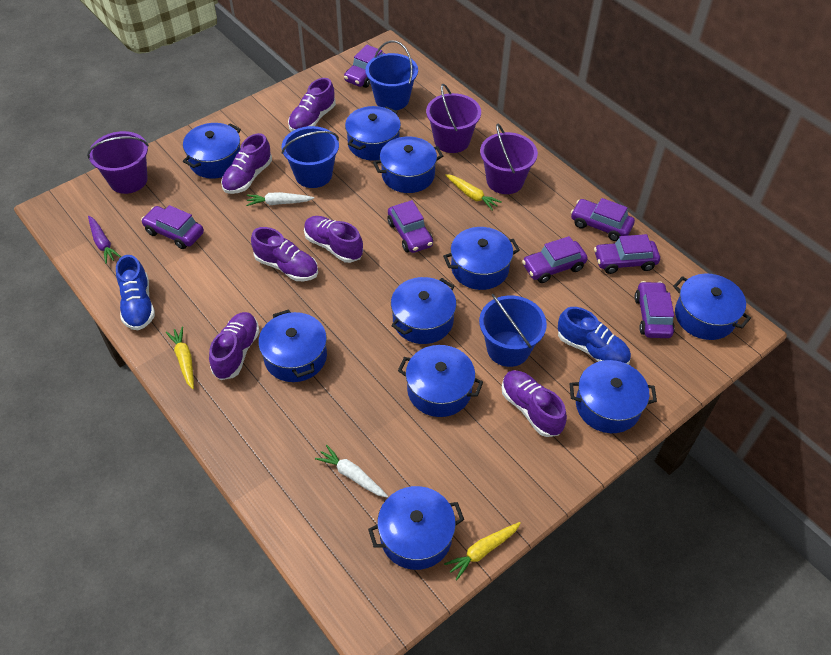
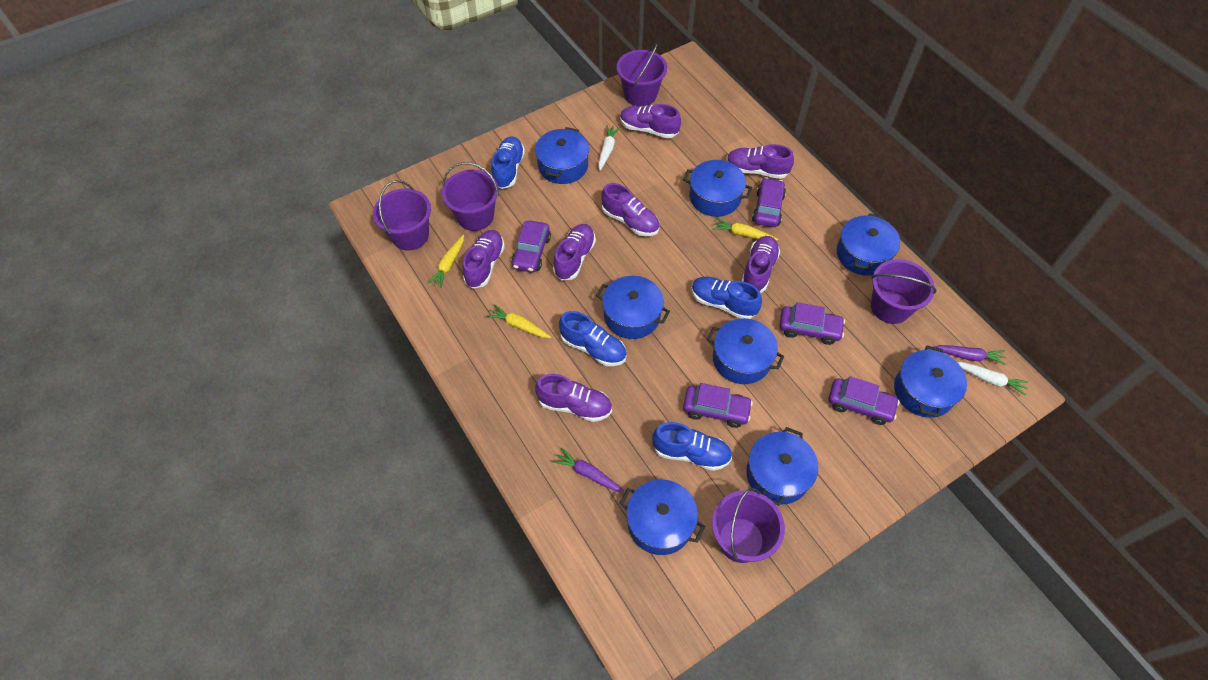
blue bucket: [281,126,339,188] [366,40,418,111] [479,294,547,367] = 3 -> none = 0
blue pot: [183,123,241,179] [258,309,327,382] [345,106,401,161] [368,486,464,570] [373,136,443,193] [391,277,456,344] [398,345,483,417] [443,227,520,290] [570,360,657,433] [673,274,751,340] = 10 -> [535,127,589,184] [596,276,670,339] [619,479,705,555] [683,160,752,217] [707,318,784,384] [746,427,818,506] [837,213,900,276] [894,345,967,418] = 8
blue shoe: [116,255,155,330] [558,307,631,365] = 2 -> [491,136,525,189] [559,311,627,366] [652,422,732,471] [691,277,762,319] = 4
purple bucket: [87,131,149,194] [426,84,481,153] [480,124,538,194] = 3 -> [373,180,431,250] [442,162,499,231] [617,43,667,106] [712,488,785,563] [871,259,937,324] = 5
purple car: [141,205,204,249] [344,45,386,88] [387,200,433,253] [522,236,588,283] [571,198,635,241] [594,234,660,274] [635,281,675,338] = 7 -> [512,221,551,272] [683,383,753,428] [752,177,786,227] [779,302,845,345] [828,376,900,425] = 5
purple carrot: [88,216,121,264] = 1 -> [553,448,625,492] [934,345,1006,365] = 2
purple shoe: [209,312,260,380] [221,133,272,194] [251,227,318,281] [288,78,336,132] [304,216,363,263] [502,370,567,437] = 6 -> [463,230,505,289] [535,374,612,422] [553,224,596,281] [601,183,660,236] [620,104,681,138] [726,144,794,179] [742,236,780,293] = 7

